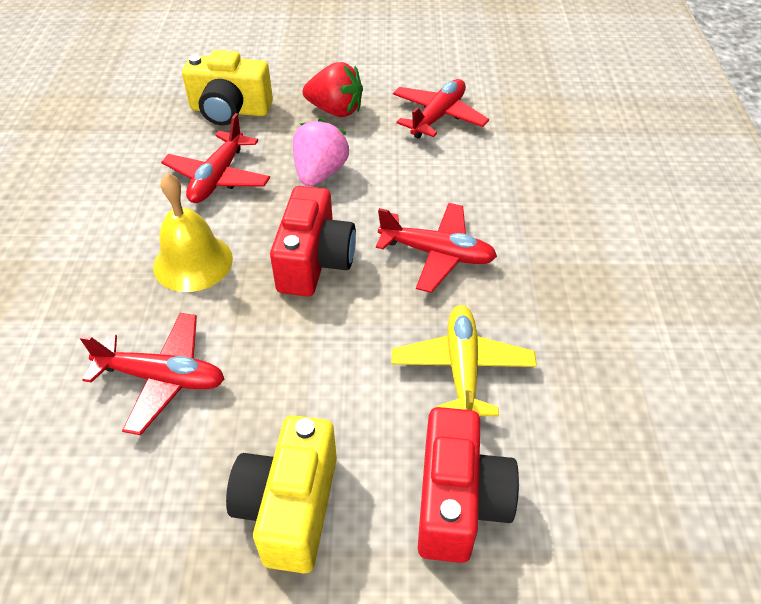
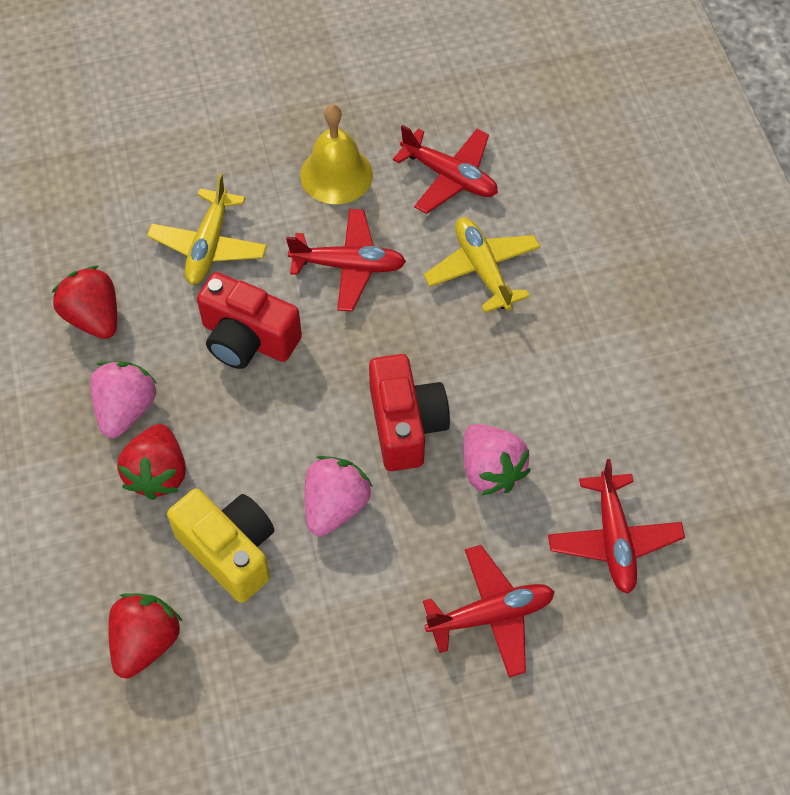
pink strawberry: [293,118,350,186] = 1 -> [90,361,157,438] [305,456,373,536] [463,424,531,496] = 3
red strawberry: [303,62,363,117] = 1 -> [51,266,117,339] [108,593,183,678] [117,424,186,500] = 3
yellow camera: [182,50,273,125] [226,415,337,574] = 2 -> [167,489,274,603] = 1
yellow plane: [392,305,537,416] = 1 -> [147,173,267,285] [424,217,541,313] = 2

